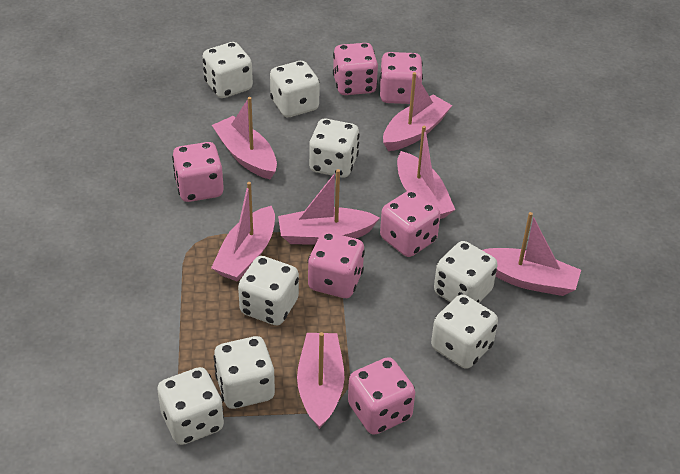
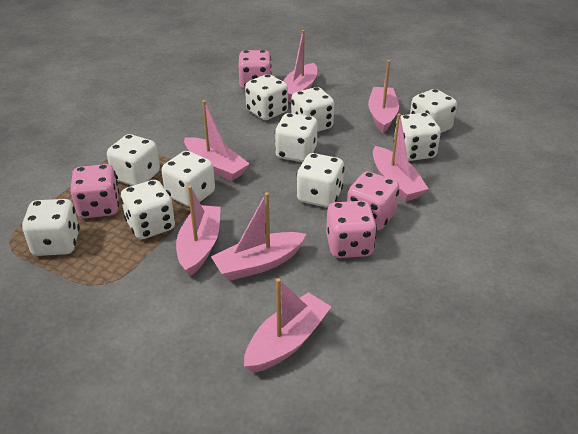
pink dice: [172,142,224,202] [308,232,365,298] [333,43,378,95] [348,357,415,435] [379,52,423,104] [380,190,441,257] = 6 -> [70,164,119,218] [238,50,272,89] [326,201,377,258] [347,172,399,230] = 4
white dice: [157,367,224,445] [203,42,253,98] [214,336,275,409] [238,256,299,325] [270,61,320,117] [309,119,360,178] [431,294,498,369] [434,241,498,303] = 8 -> [22,199,80,256] [107,134,160,186] [120,180,175,239] [161,151,215,207] [245,74,288,120] [275,113,318,162] [291,87,334,132] [297,153,345,208] [394,113,441,161] [410,89,457,133] = 10

